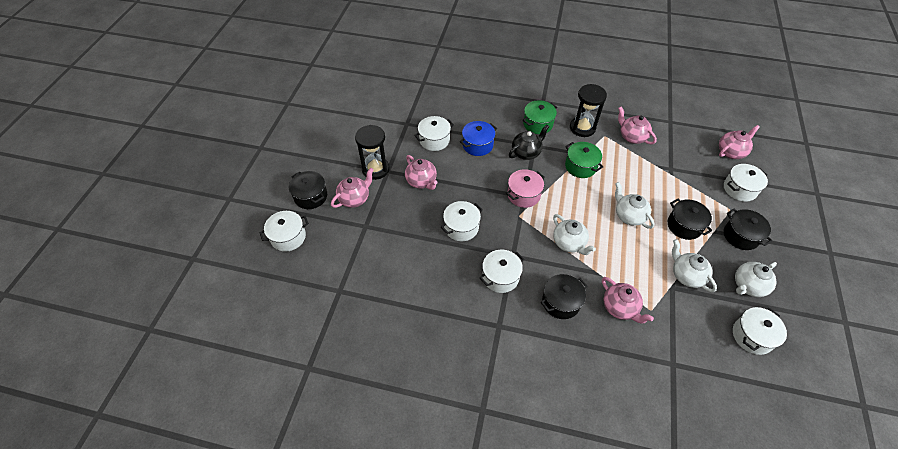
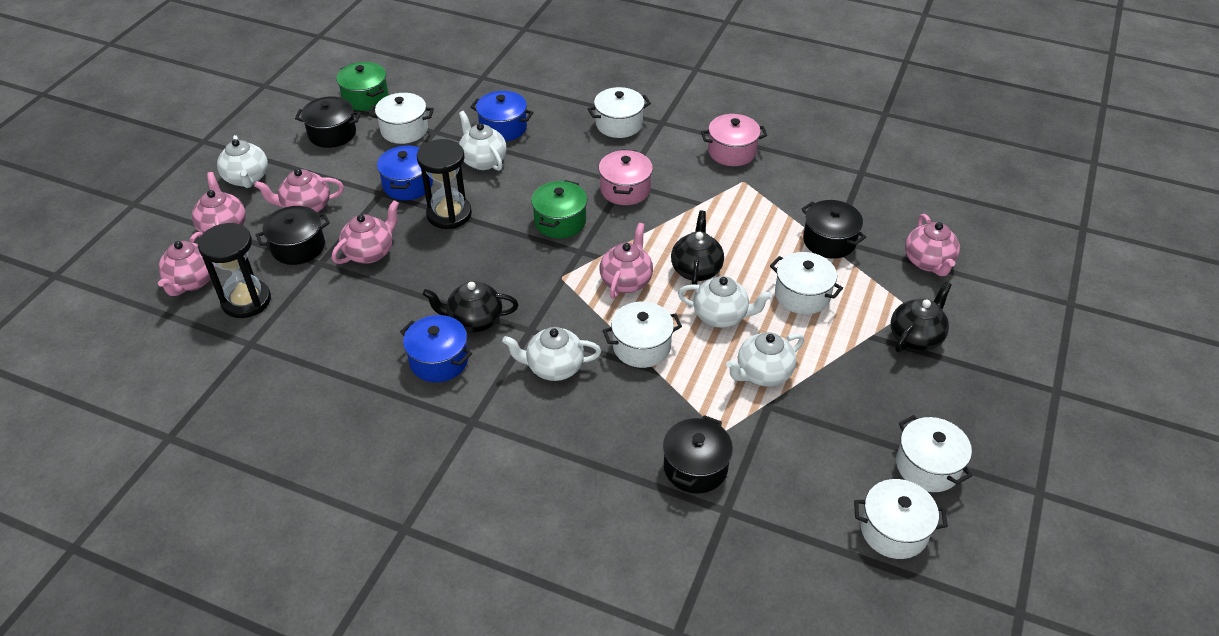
black teapot: [509,125,549,160] = 1 -> [423,281,518,333] [671,211,724,285] [891,282,952,352] = 3
blue pot: [460,121,497,156] = 1 -> [377,145,433,200] [400,315,472,382] [470,91,534,141] = 3
pink pot: [506,169,545,208] = 1 -> [599,149,653,205] [701,114,767,166] = 2
pink teapot: [331,168,374,208] [405,155,437,190] [602,277,654,323] [618,107,657,145] [719,125,760,159] = 5 -> [158,232,215,296] [192,172,246,233] [254,169,344,213] [332,200,399,264] [599,223,653,299] [905,214,960,276] = 6
white teapot: [553,214,596,255] [615,182,655,229] [672,239,717,292] [735,262,777,297] = 4 -> [217,135,268,188] [459,111,507,171] [502,327,601,381] [678,276,772,328] [726,332,804,386] = 5

